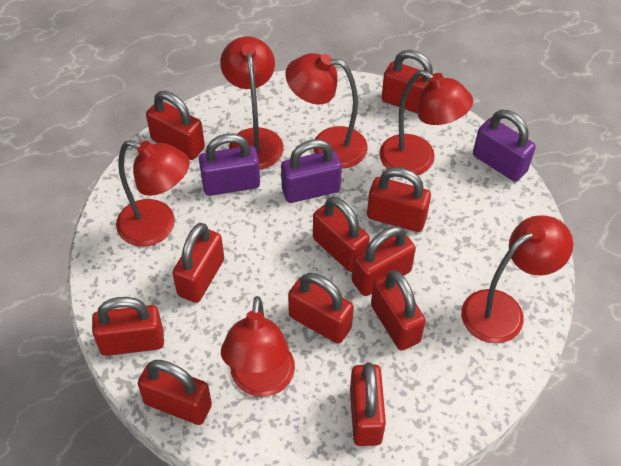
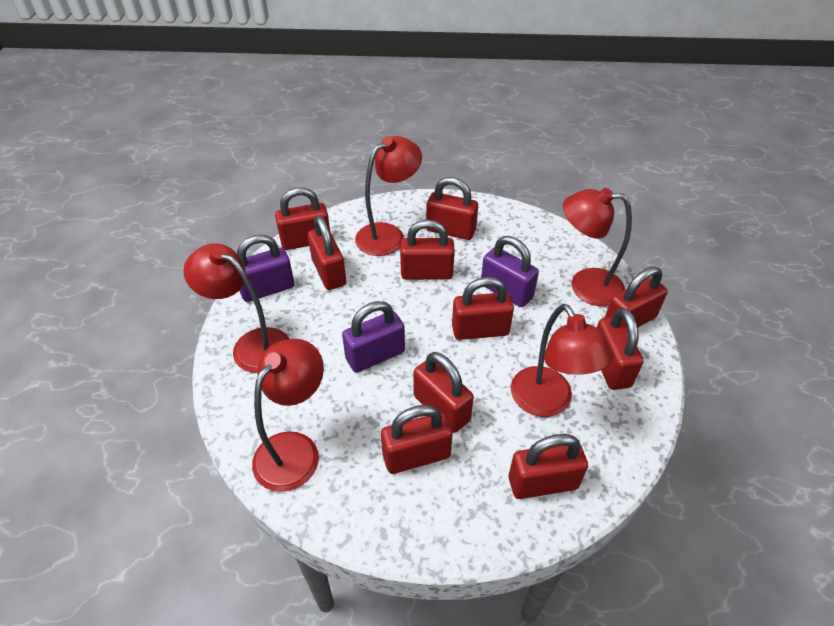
red lamp: [116,140,190,247] [220,37,284,170] [221,296,295,397] [285,53,368,169] [379,70,473,175] [461,215,573,344] = 6 -> [183,243,289,373] [252,339,324,492] [355,136,422,256] [511,304,613,417] [563,188,632,306] = 5
red padlock: [92,297,164,356] [138,360,212,425] [146,91,205,160] [172,223,224,303] [288,273,354,344] [313,197,370,272] [350,362,386,446] [352,226,416,296] [367,167,431,232] [371,270,426,351] [382,50,433,114] = 11 -> [275,187,330,250] [308,216,346,290] [381,405,453,474] [400,220,455,280] [413,352,474,433] [426,177,478,240] [452,277,514,340] [509,434,588,499] [597,308,643,390] [605,266,668,327] = 10

